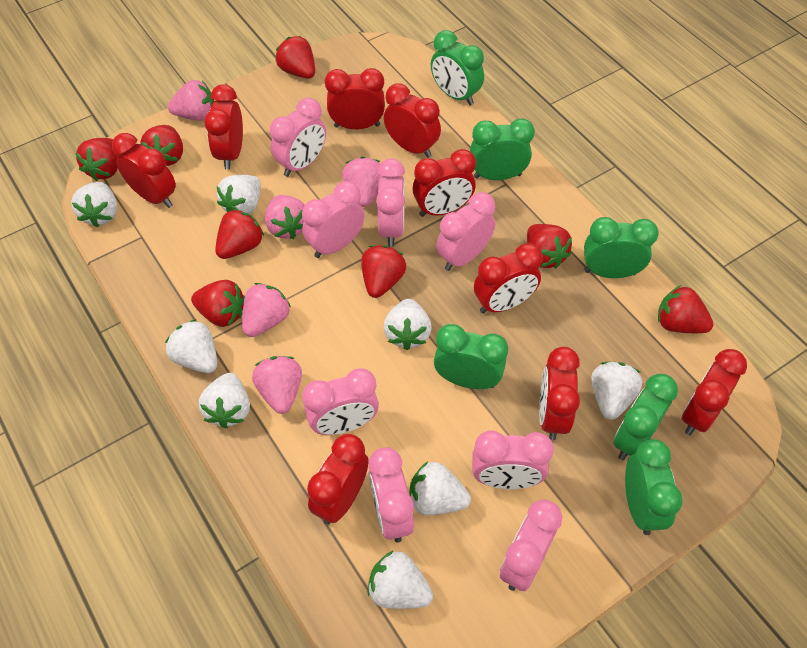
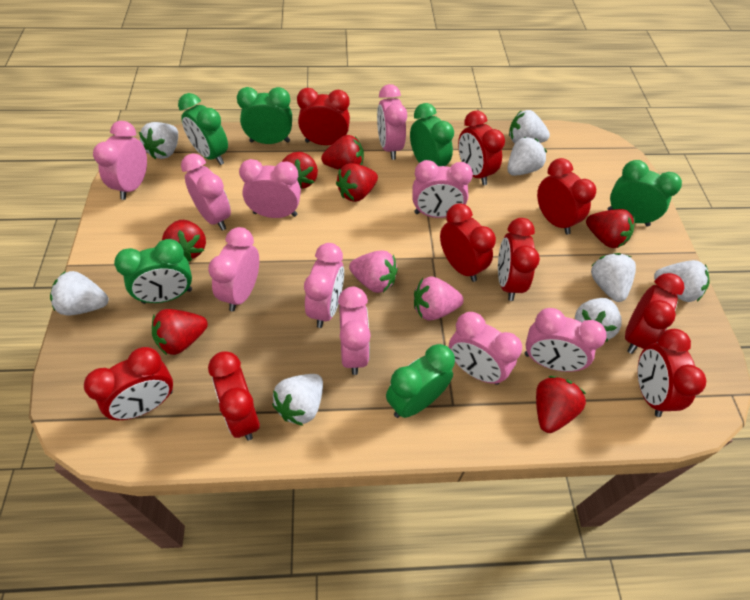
pink clock: [270,98,326,177] [302,181,365,258] [302,368,379,435] [368,447,414,543] [376,159,405,247] [436,192,495,271] [472,430,554,489] [500,499,562,591] = 8 -> [93,121,147,200] [181,153,231,231] [208,227,259,311] [239,159,301,218] [304,243,344,328] [338,287,371,375] [377,84,407,160] [413,160,473,218] [449,312,522,385] [525,308,607,372] = 10
pink strawberry: [168,80,214,121] [242,283,291,337] [252,356,302,414] [265,195,304,239] [342,157,380,207] = 5 -> [349,251,398,293] [414,276,464,321] = 2
red strawberry: [75,138,119,181] [140,125,183,166] [191,280,245,327] [215,209,264,259] [276,36,315,79] [361,245,406,298] [527,224,572,268] [658,285,713,333] = 8 -> [152,309,208,355] [162,220,206,262] [282,152,318,189] [321,135,364,170] [336,163,378,202] [536,376,586,433] [586,209,635,248] = 7

